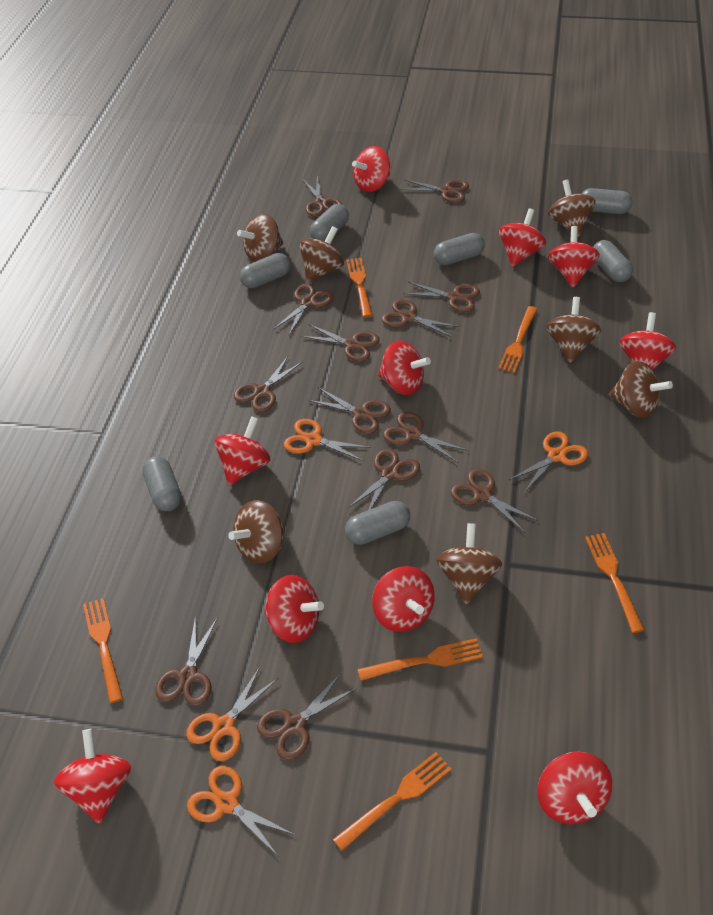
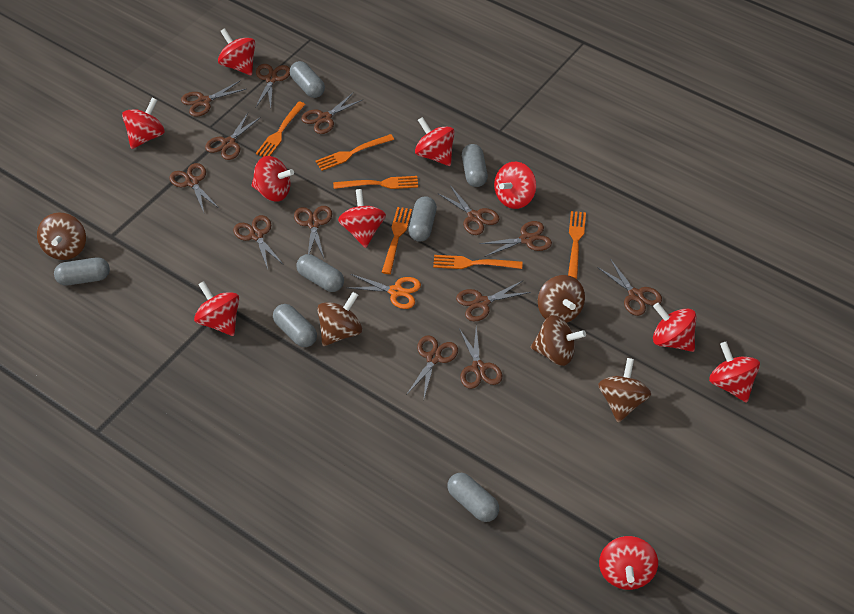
brown spinning top: [228,500,285,564] [237,214,283,262] [299,226,344,282] [436,523,502,605] [546,297,601,363] [548,179,596,237] [609,361,673,418] = 7 -> [37,213,86,260] [317,292,362,346] [531,315,586,366] [538,275,585,323] [598,358,651,423] = 5
orange scissors: [186,667,278,761] [187,766,295,856] [284,419,371,461] [509,431,588,493] = 4 -> [346,274,421,309] = 1

